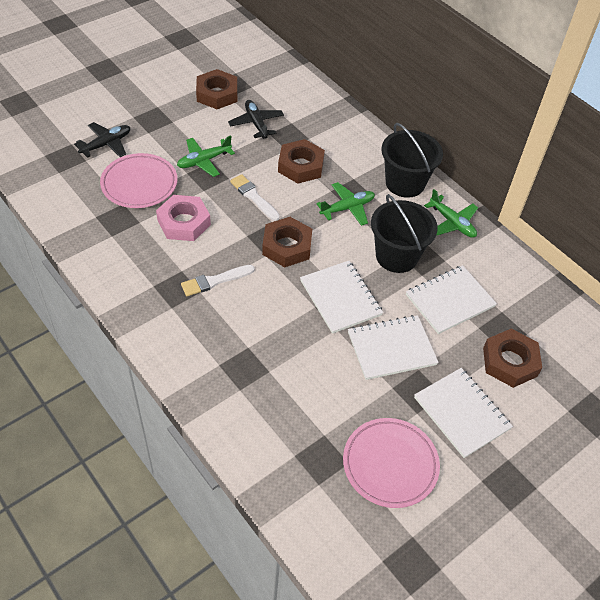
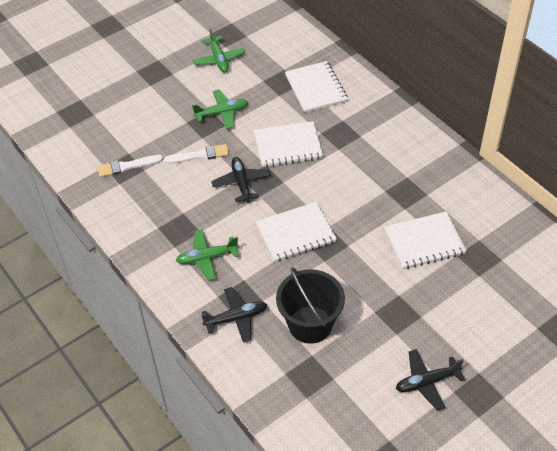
black bucket: [371,194,438,273] [381,123,443,198] = 2 -> [276,267,345,344] = 1
black plane: [74,122,130,158] [228,100,284,139] = 2 -> [201,287,267,343] [211,157,271,203] [396,349,465,411] = 3
brown nut: [196,69,237,109] [262,217,312,267] [278,139,325,184] [483,329,542,388] = 4 -> none = 0
pink nut: [156,195,211,241] = 1 -> none = 0
pink plate: [100,153,177,208] [343,418,440,508] = 2 -> none = 0

